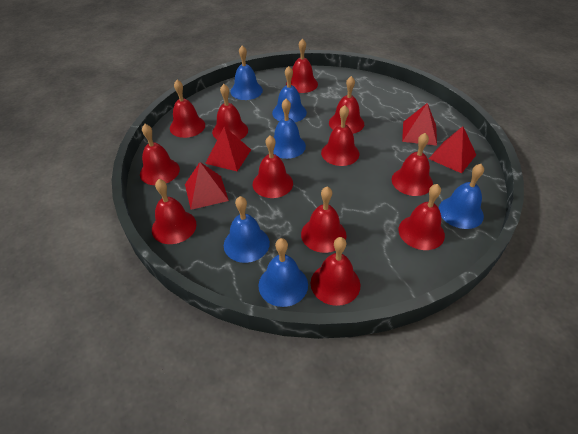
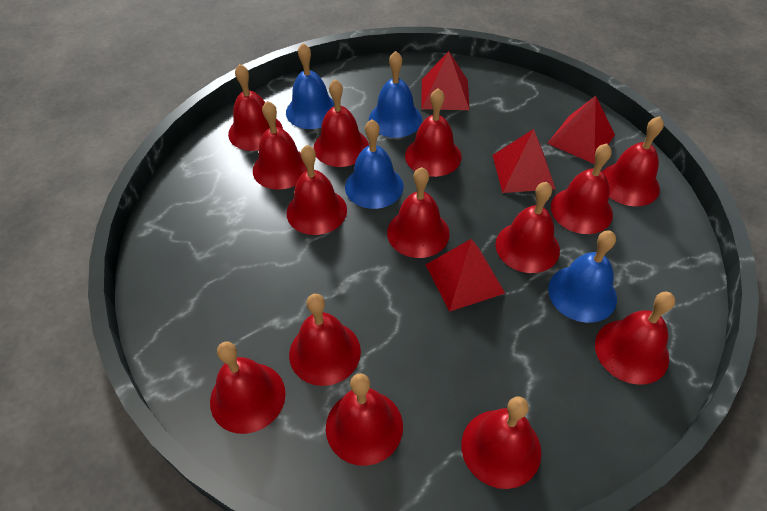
blue bell: [224,196,270,263] [230,45,263,100] [258,238,308,307] [272,66,307,122] [273,99,306,159] [439,164,484,229] = 6 -> [286,43,334,129] [345,119,404,209] [369,51,422,138] [548,230,617,323] = 4
red bell: [140,124,180,185] [152,179,196,244] [170,80,205,138] [212,84,248,140] [253,135,293,198] [286,38,318,93] [301,187,347,253] [311,237,361,306] [321,105,359,166] [329,76,364,134] [392,133,433,196] [399,184,445,250] = 12 -> [210,341,286,434] [228,64,283,151] [253,101,307,190] [287,145,347,235] [289,294,361,386] [314,79,369,167] [326,373,403,466] [387,167,450,258] [405,88,461,177] [461,396,541,489] [496,182,560,273] [551,144,613,234] [595,292,675,385] [602,116,664,206] = 14

